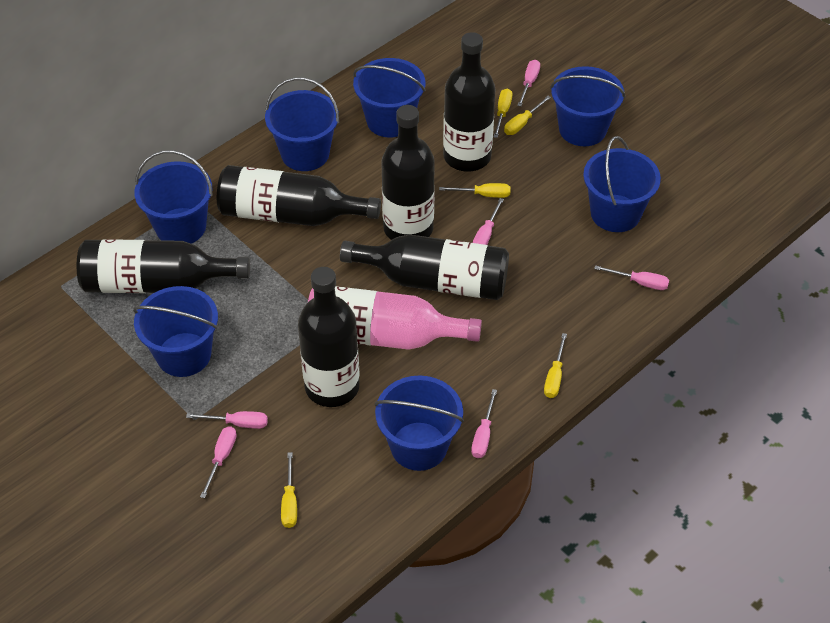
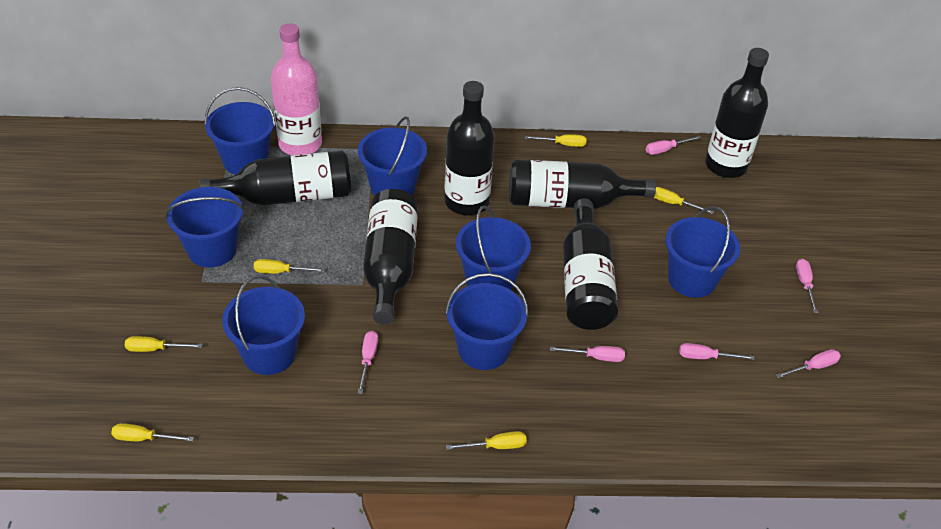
yellow screwdriver: [281,452,297,528] [439,183,511,198] [494,88,512,138] [504,96,551,135] [544,333,567,398] = 5 -> [111,423,194,442] [125,336,203,352] [254,259,325,274] [446,431,527,450] [525,134,586,147] [654,187,714,214] = 6

